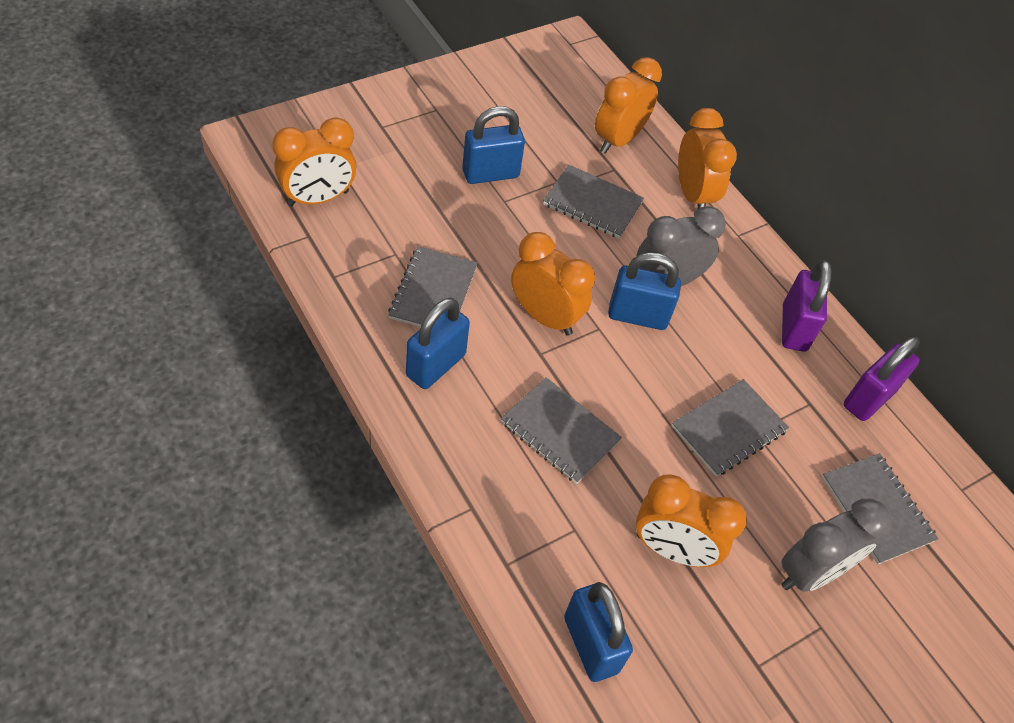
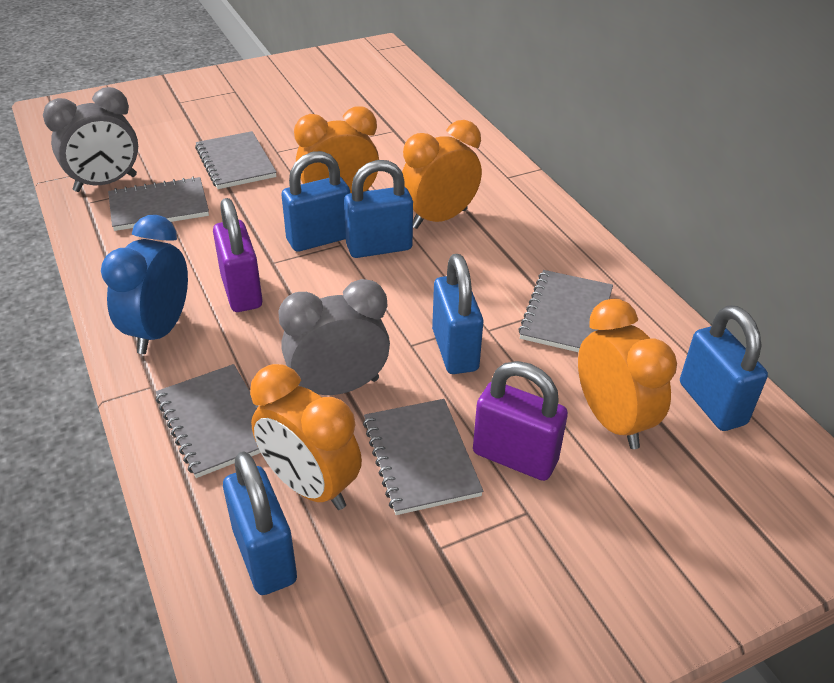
blue clock: none = 0 -> [101,215,188,354] = 1
blue padlock: [406,298,470,389] [462,106,525,184] [564,582,633,682] [608,252,681,330] = 4 -> [223,451,297,595] [281,151,350,252] [344,160,413,258] [432,254,483,374] [680,305,768,431] = 5
orange clock: [272,117,357,206] [511,232,595,336] [595,57,662,154] [636,474,747,567] [678,108,737,209] = 5 -> [250,364,362,510] [294,106,379,193] [402,120,482,229] [578,299,677,449] = 4

